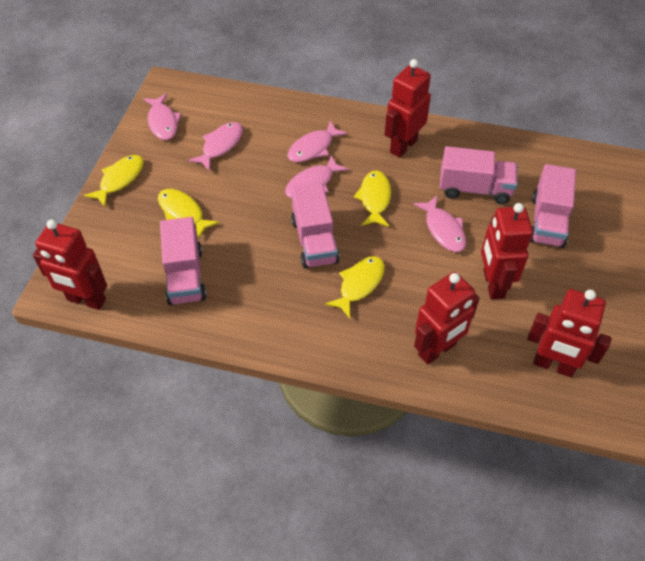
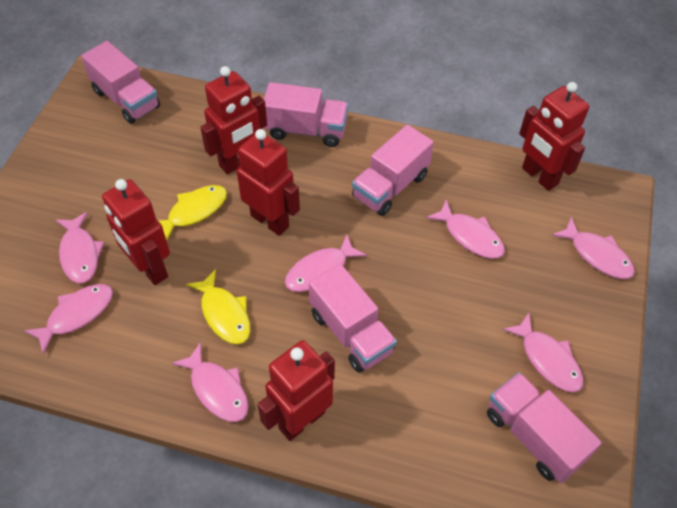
pink fish: [143,94,182,140] [188,122,243,171] [285,155,349,198] [288,121,348,162] [413,196,466,252] = 5 -> [24,284,113,354] [56,212,105,283] [171,342,249,422] [285,235,367,292] [426,200,505,259] [502,313,583,393] [552,217,635,279] = 7
pink truck: [160,217,207,305] [291,183,340,268] [439,146,518,204] [530,164,576,248] = 4 -> [81,41,160,124] [264,82,348,147] [309,264,397,372] [352,125,434,216] [487,372,602,483] = 5
yellow fish: [84,155,144,207] [158,189,219,239] [325,256,385,318] [354,170,391,227] = 4 -> [159,185,227,240] [186,269,250,345] = 2

